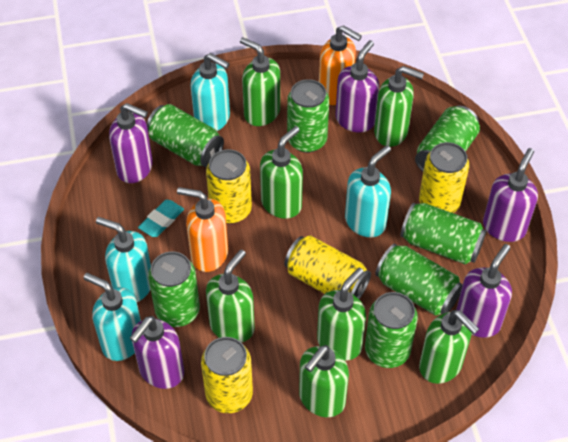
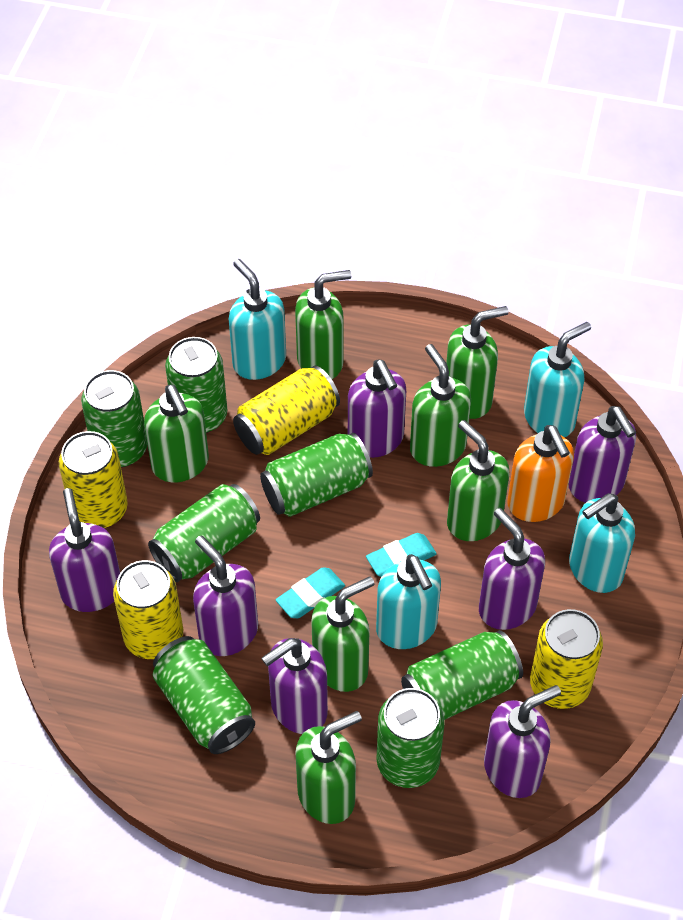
orange soap dispenser: [177,187,228,272] [319,25,362,105] = 2 -> [507,425,574,522] = 1
purple soap dispenser: [109,103,153,183] [130,316,184,389] [335,40,379,133] [456,244,512,338] [483,148,538,242] = 5 -> [49,488,120,612] [193,536,258,656] [261,638,328,734] [348,360,406,458] [479,508,545,630] [484,685,561,798] [568,406,636,503] = 7
turquoise eraser: [138,200,184,237] = 1 -> [276,567,345,618] [366,533,437,577] = 2

